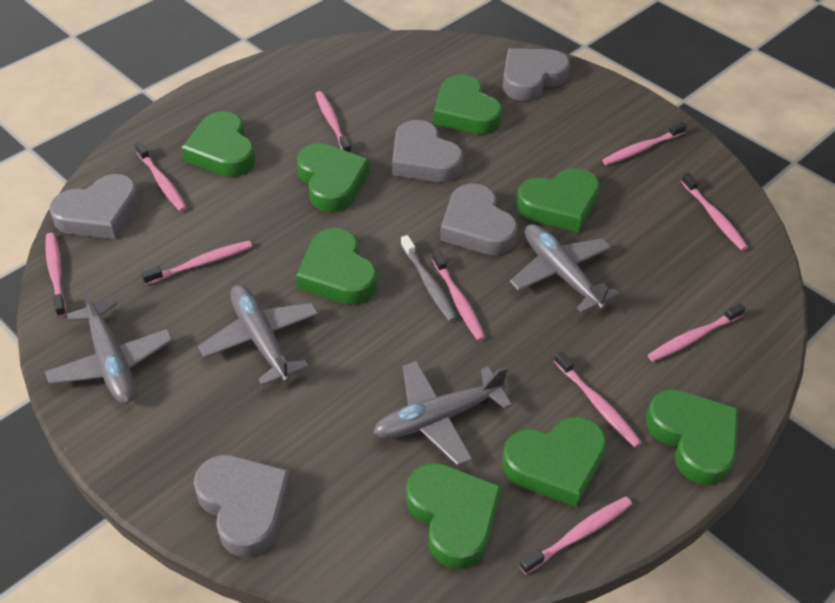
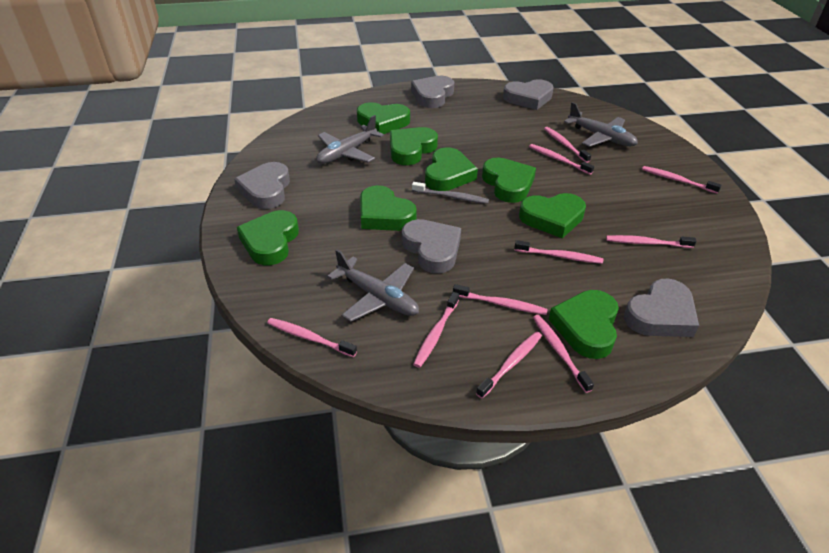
grey plane: [45,286,173,404] [198,285,318,386] [373,361,512,466] [510,224,619,313] = 4 -> [316,115,384,164] [327,249,419,322] [564,102,638,147] = 3

